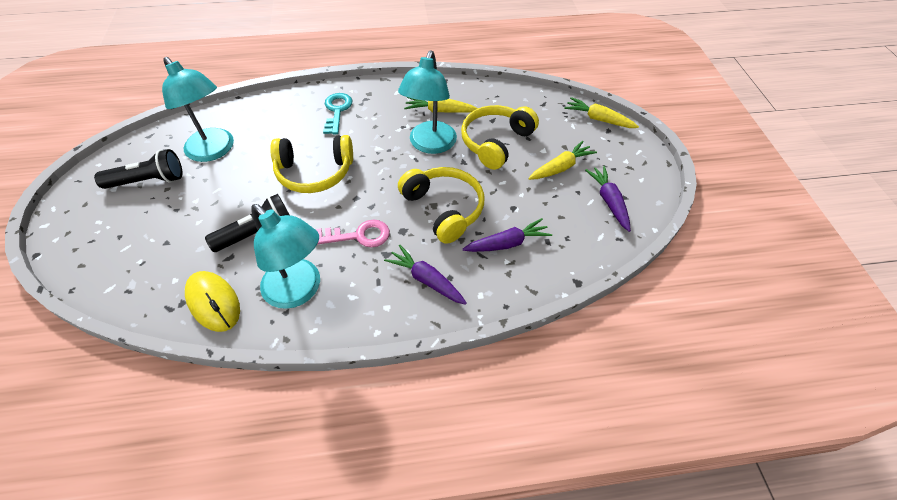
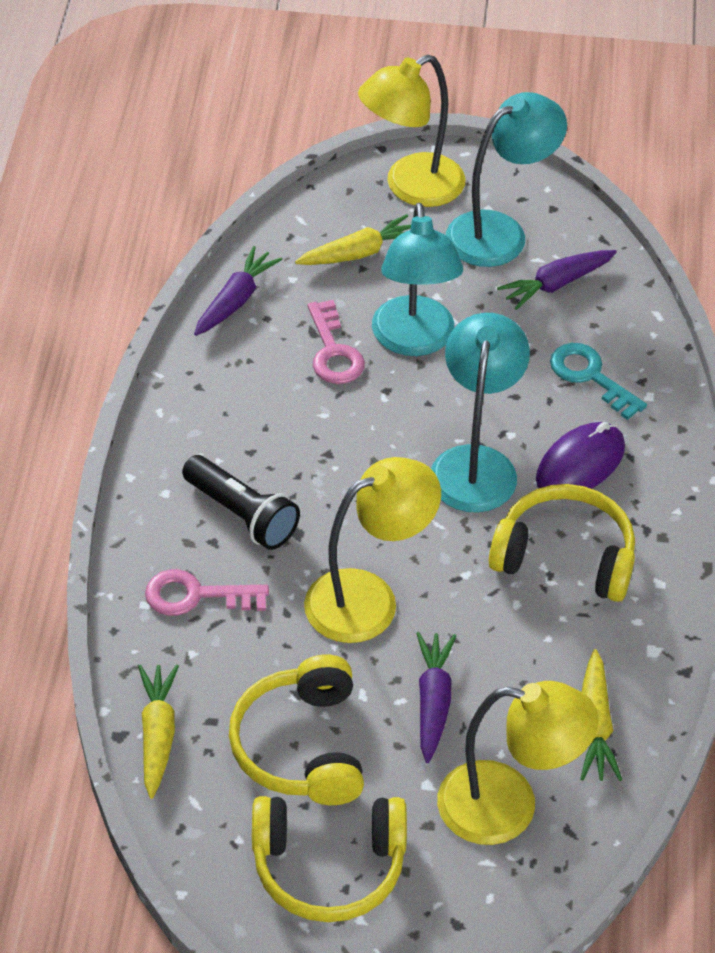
black flashlight: [94,149,182,189] [205,194,290,252] = 2 -> [182,455,300,550] = 1
pink key: [316,220,390,247] = 1 -> [145,569,269,616] [307,300,365,384] = 2
purple mouse: none = 0 -> [536,422,625,489] = 1
yellow lamp: none = 0 -> [304,457,441,643] [358,54,465,207] [437,681,598,845] = 3
yellow mouse: [185,271,240,332] = 1 -> none = 0

